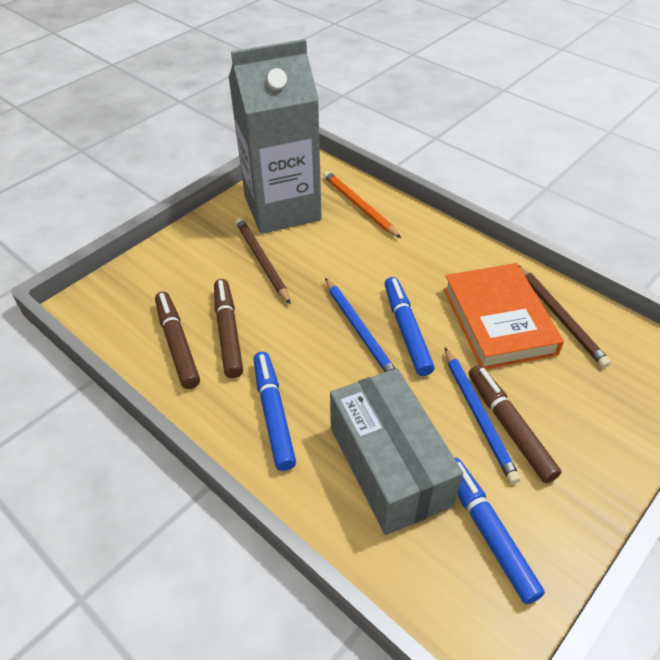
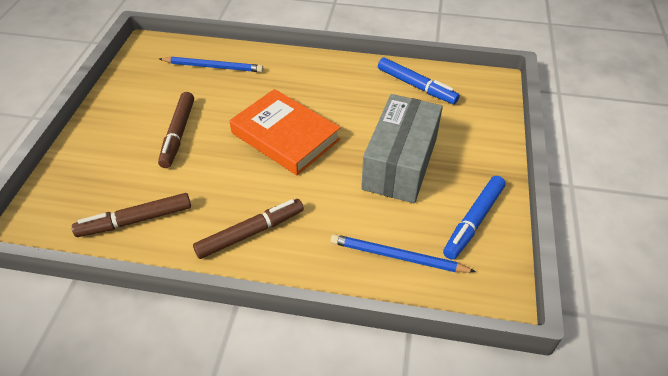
blue marker: [254,352,296,471] [385,277,435,376] [455,458,545,604] = 3 -> [378,58,460,104] [443,176,506,260] = 2
brown pencil: [236,217,291,304] [519,266,611,368] = 2 -> none = 0
grey carton: [228,39,322,234] = 1 -> none = 0
orange pencil: [323,171,401,238] = 1 -> none = 0

